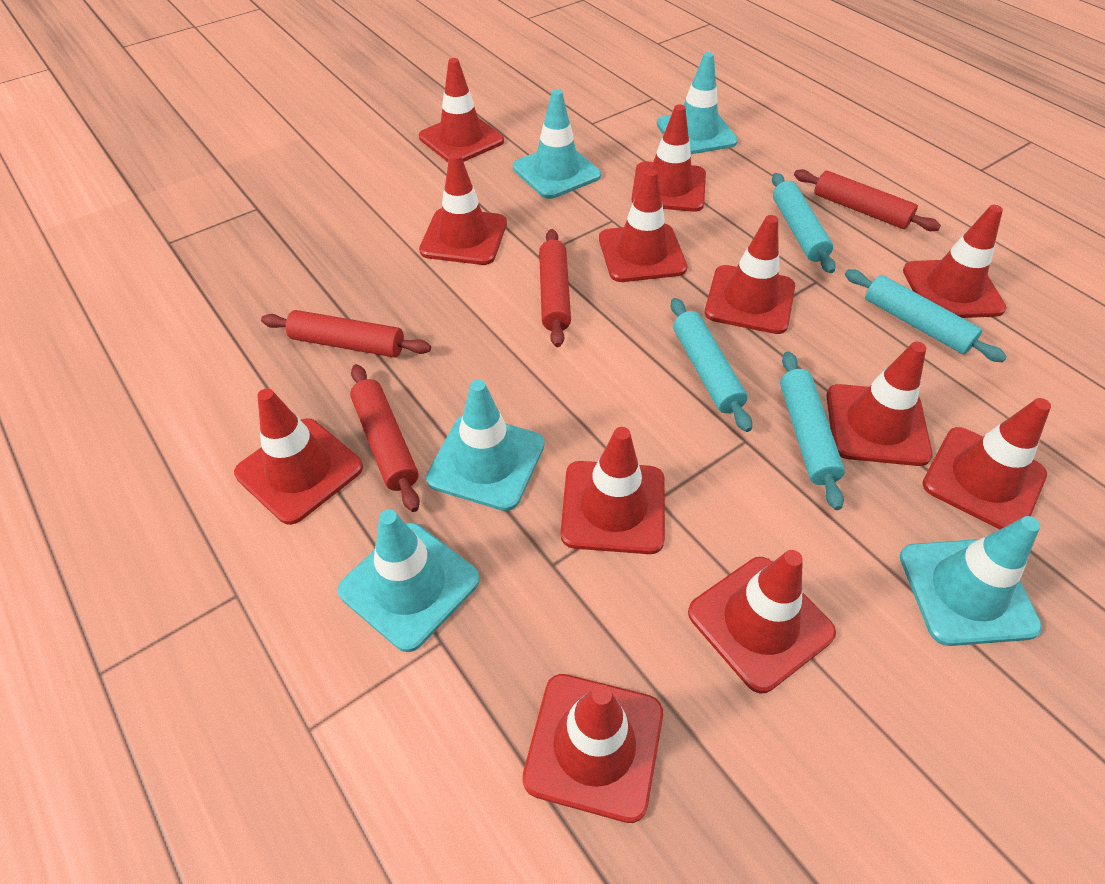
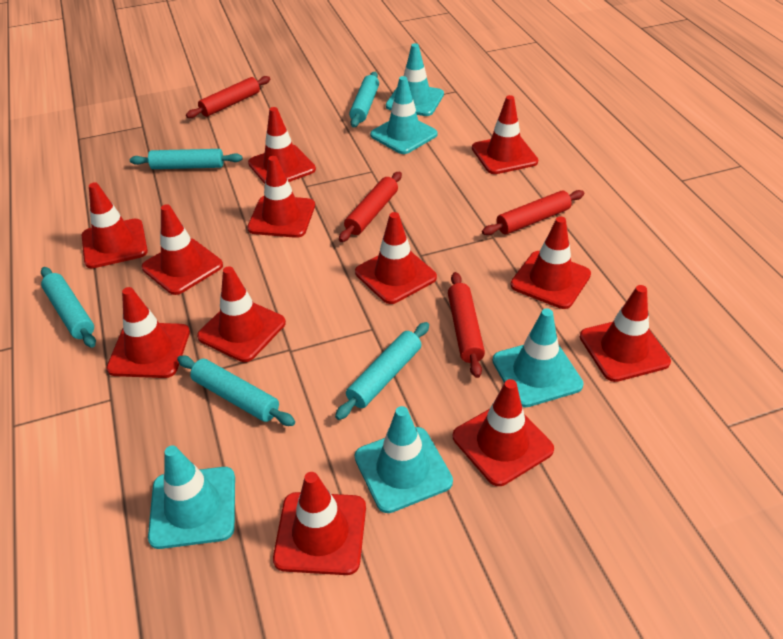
turquoise rolling pin: [671,298,752,432] [772,173,836,273] [780,351,845,510] [845,269,1007,362] = 4 -> [41,267,96,348] [130,149,242,169] [177,356,295,426] [335,322,429,420] [349,72,379,128] = 5

